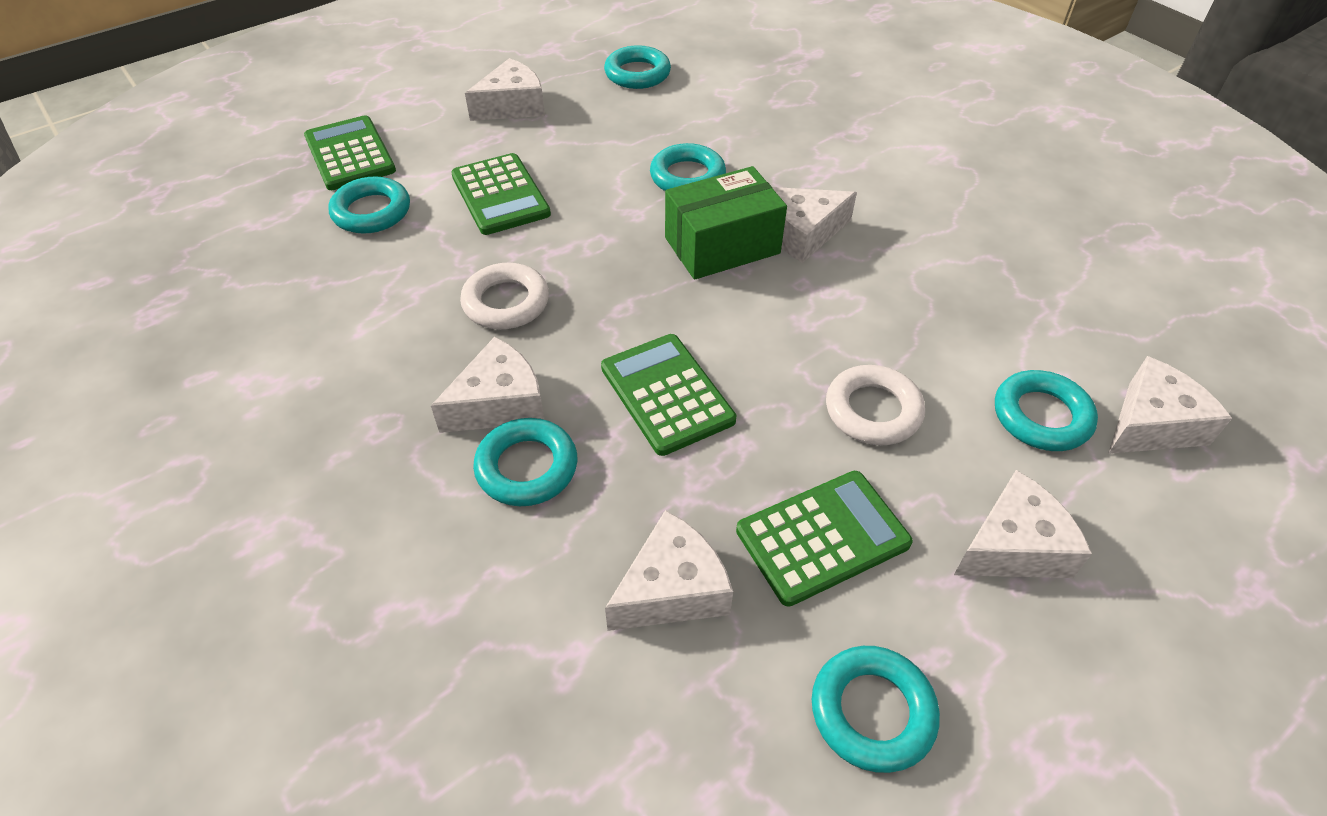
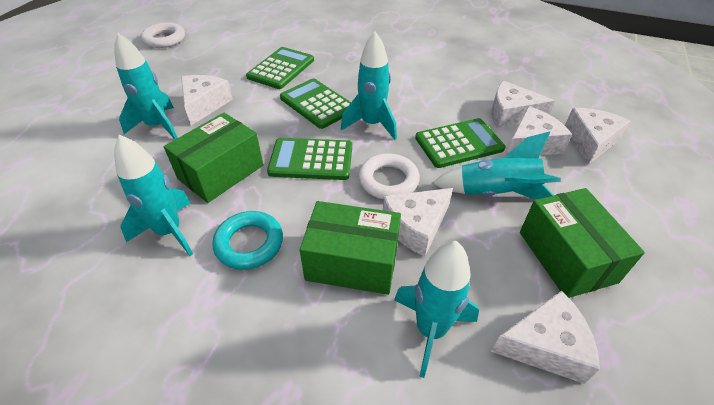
green box: [665,166,787,280] = 1 -> [164,113,263,203] [300,201,401,295] [520,188,645,298] = 3
turquoise ring: [328,177,410,234] [473,418,577,506] [604,45,671,89] [650,143,726,191] [812,646,940,773] [995,370,1098,451] = 6 -> [212,211,283,270] = 1
turquoise rocket: none = 0 -> [114,33,178,139] [114,135,193,256] [341,31,397,140] [394,241,479,378] [432,132,561,199] = 5

